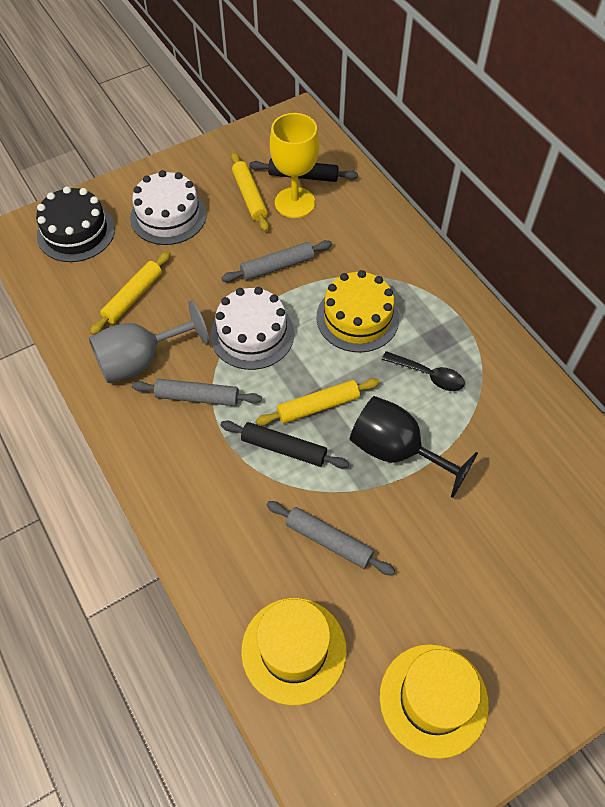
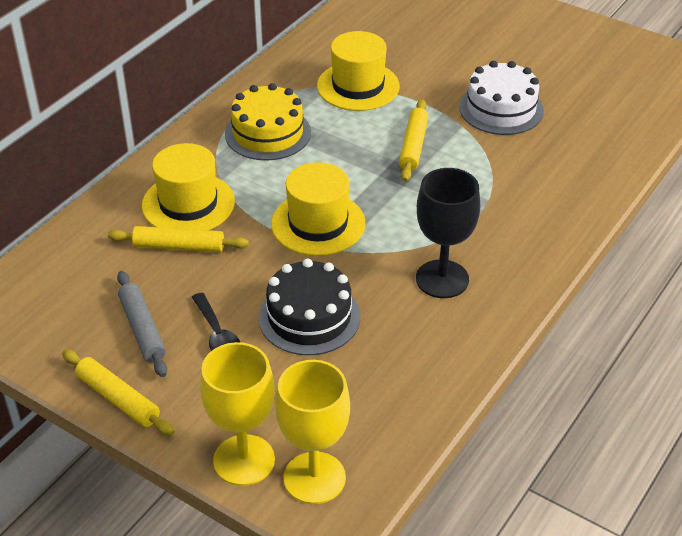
black rolling pin: [220,421,349,469] [249,158,358,182] = 2 -> none = 0
grey goblet: [89,300,209,383] = 1 -> none = 0
grey rolling pin: [132,379,262,406] [221,240,332,282] [266,501,395,575] = 3 -> [117,271,167,377] = 1
white cake: [130,170,207,245] [210,287,294,370] = 2 -> [459,61,544,135] = 1
yellow goblet: [270,113,319,218] = 1 -> [200,342,275,486] [275,360,350,504] = 2
yellow hat: [241,598,347,705] [380,644,489,759] = 2 -> [142,143,235,230] [271,162,366,256] [317,31,400,111] = 3

